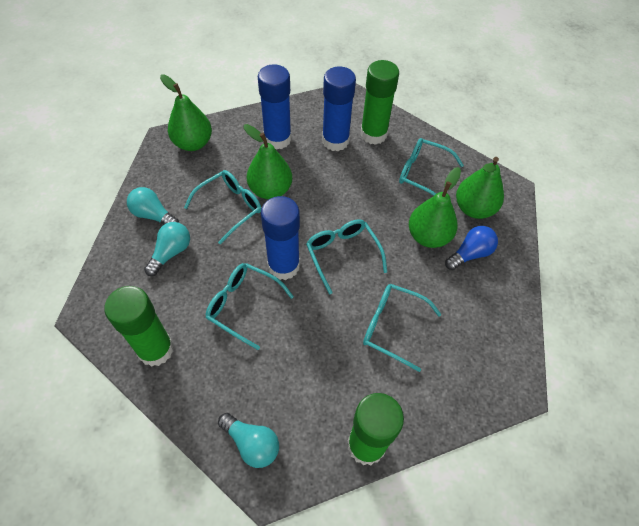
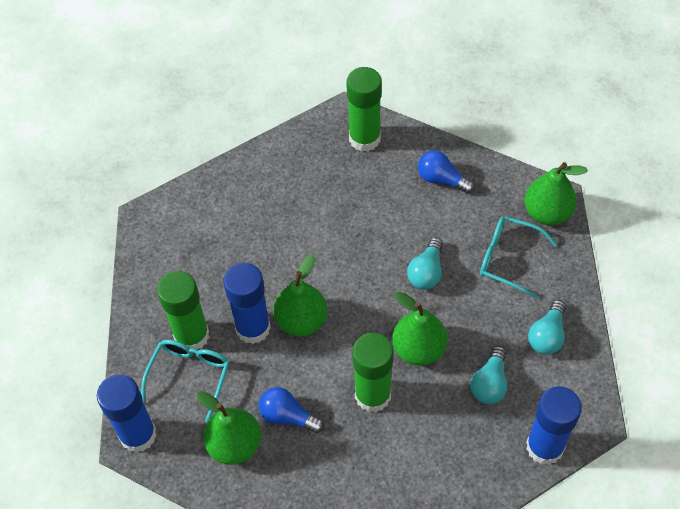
blue light bulb: [445,226,498,270] = 1 -> [259,387,324,433] [418,150,475,194] = 2
turquoise glasses: [184,170,262,245] [206,263,294,350] [306,219,387,294] [363,284,442,372] [399,138,464,196] = 5 -> [141,339,230,422] [480,216,557,299] = 2

